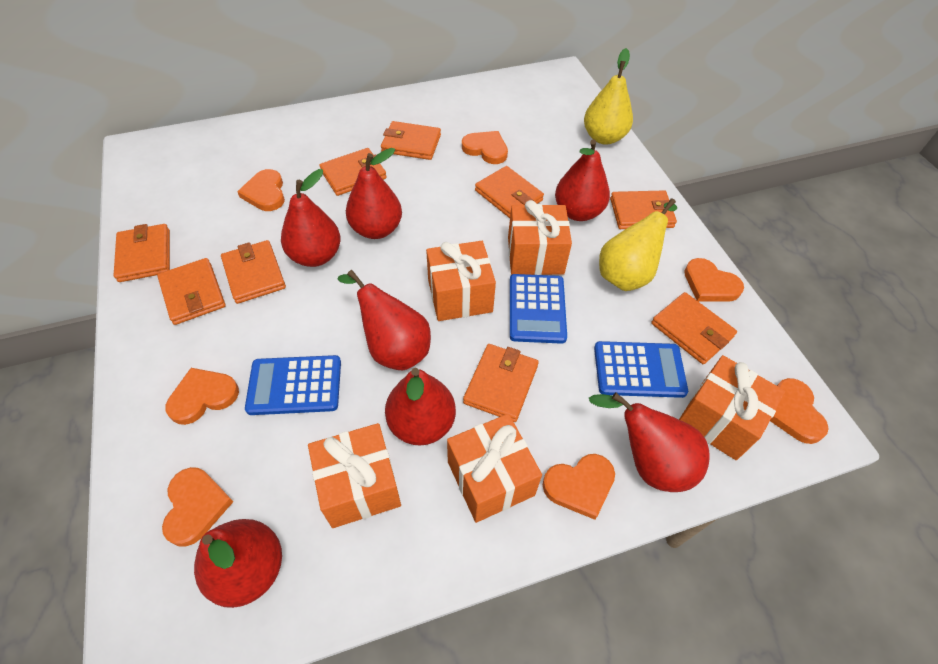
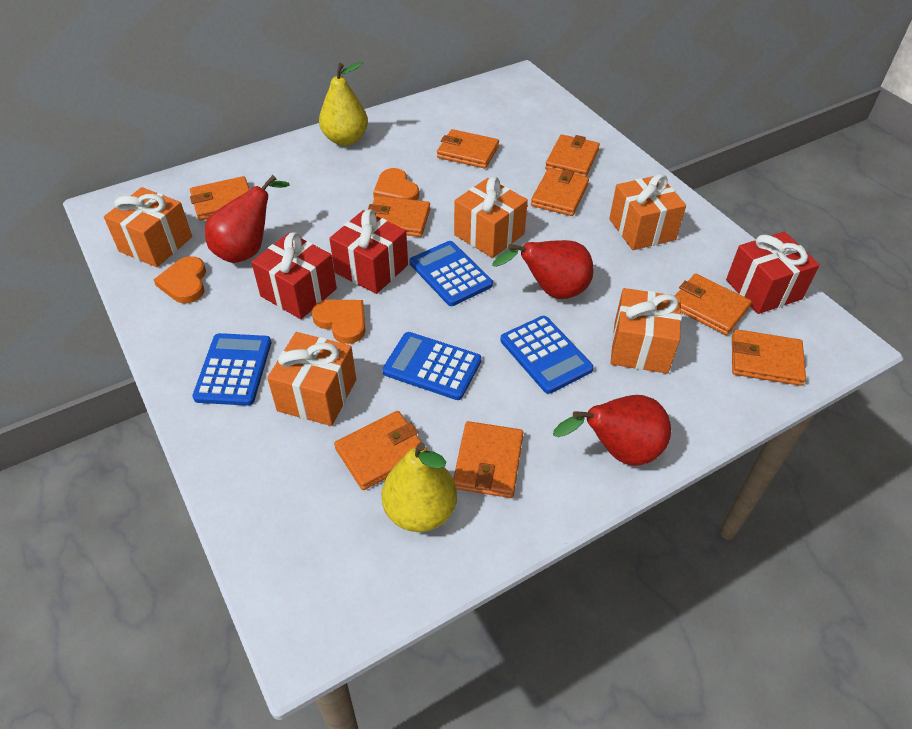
blue calculator: [245,355,341,415] [510,274,567,344] [594,341,688,398] = 3 -> [192,333,271,406] [382,332,482,400] [410,241,493,306] [500,316,594,394] = 4
orange heart: [162,467,234,547] [165,368,239,425] [237,169,285,211] [462,131,508,164] [543,454,615,520] [684,258,744,301] [770,378,829,444] = 7 -> [154,256,206,303] [312,300,365,344] [373,168,419,200] = 3
red gift: none = 0 -> [251,232,337,319] [329,210,408,294] [726,232,820,314] = 3
red pear: [194,519,282,608] [281,169,341,267] [337,270,431,370] [346,148,402,239] [385,368,456,446] [555,139,610,221] [589,393,710,492] = 7 -> [205,175,290,263] [492,240,594,299] [553,395,671,466] = 3

